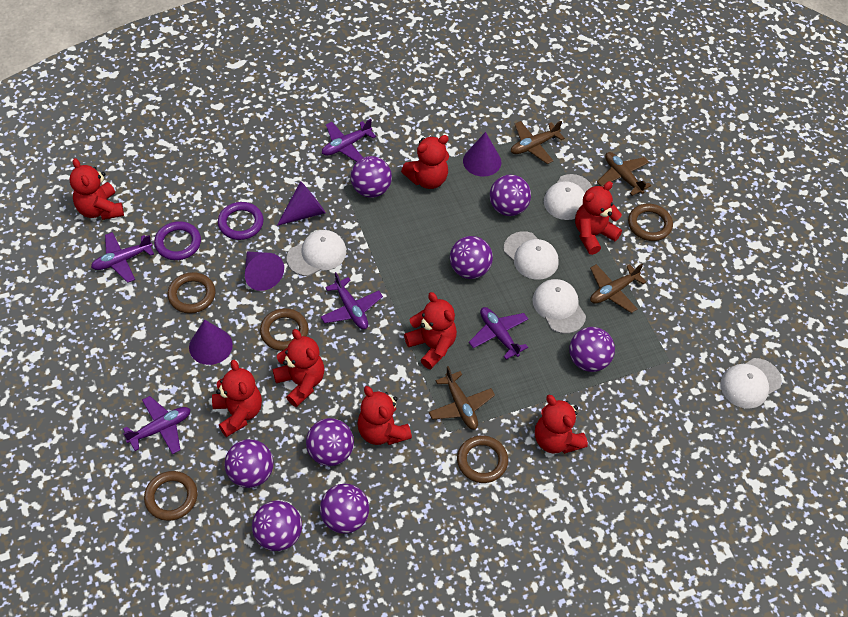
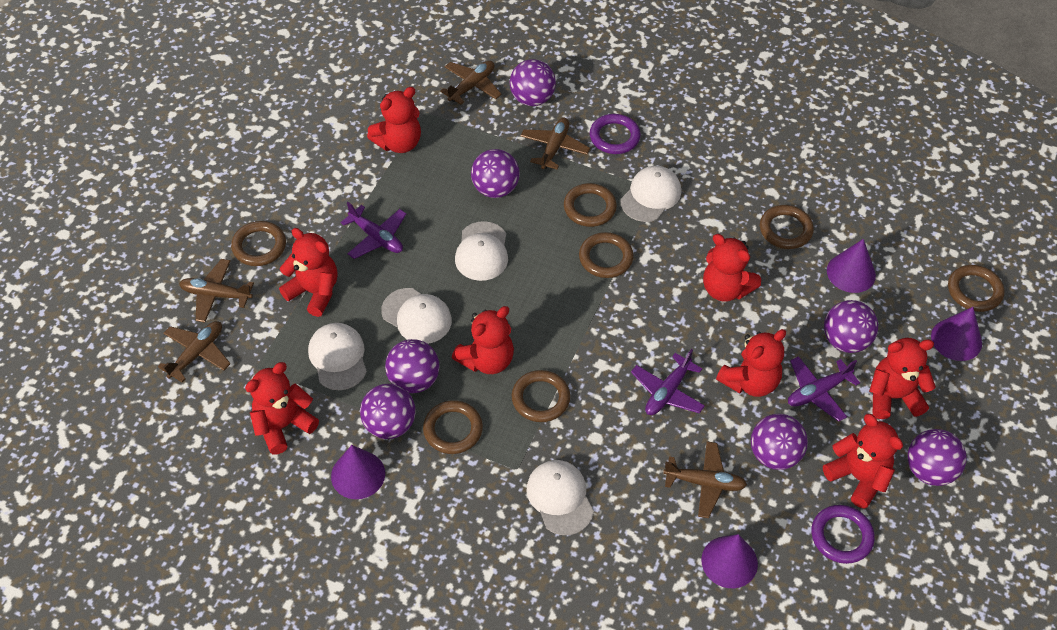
brown plane: [429,366,495,430] [511,121,565,164] [590,264,646,313] [597,152,652,196] = 4 -> [158,321,231,382] [179,259,254,323] [440,61,502,104] [520,118,590,169] [663,441,747,518] = 5
brown ring: [144,471,198,521] [168,272,216,314] [260,308,309,351] [457,435,508,483] [628,204,673,241] = 5 -> [231,221,286,266] [423,400,483,454] [512,370,570,422] [564,183,617,227] [579,232,634,278] [760,205,814,249] [948,265,1004,312] = 7
purple ball: [225,439,273,488] [252,501,302,551] [306,418,354,466] [320,484,369,534] [351,156,392,198] [450,236,493,279] [490,174,531,216] [569,327,615,372] = 8 -> [360,384,415,439] [385,339,440,393] [471,149,520,198] [510,59,556,106] [751,414,808,470] [824,300,878,353] [908,429,967,486] = 7
purple plane: [91,232,154,283] [123,396,191,454] [321,272,383,329] [322,119,376,162] [469,307,528,360] = 5 -> [341,202,406,259] [631,349,705,415] [788,356,860,422] = 3

